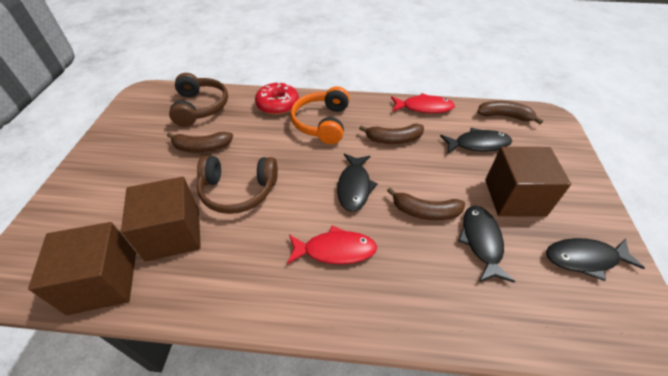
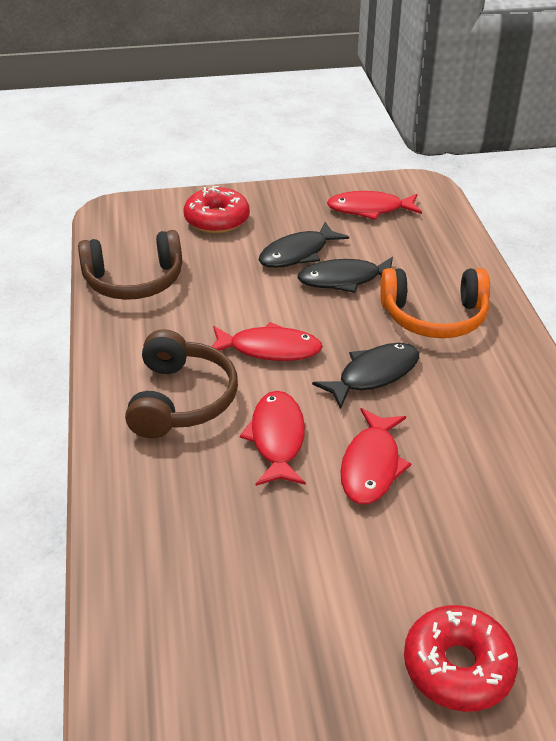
black fish: [337,154,378,212] [440,128,512,153] [458,206,515,283] [546,238,645,281] = 4 -> [259,222,349,268] [297,257,393,293] [312,343,419,409] = 3
brown banana: [167,132,233,152] [359,124,424,144] [387,187,465,220] [477,101,543,124] = 4 -> none = 0
brown cube: [28,222,136,315] [121,177,201,262] [485,147,571,217] = 3 -> none = 0
red donut: [255,82,299,115] = 1 -> [184,186,250,233] [404,605,518,712] = 2
red fish: [287,225,377,264] [391,93,455,113] = 2 -> [211,322,323,361] [240,391,306,486] [327,191,422,220] [341,408,411,504] = 4

